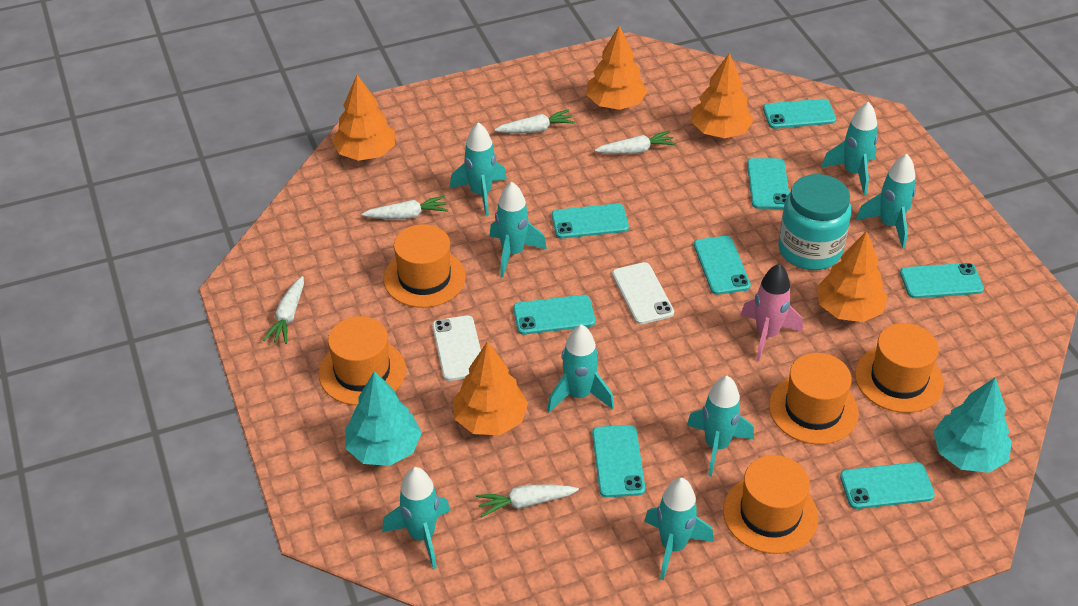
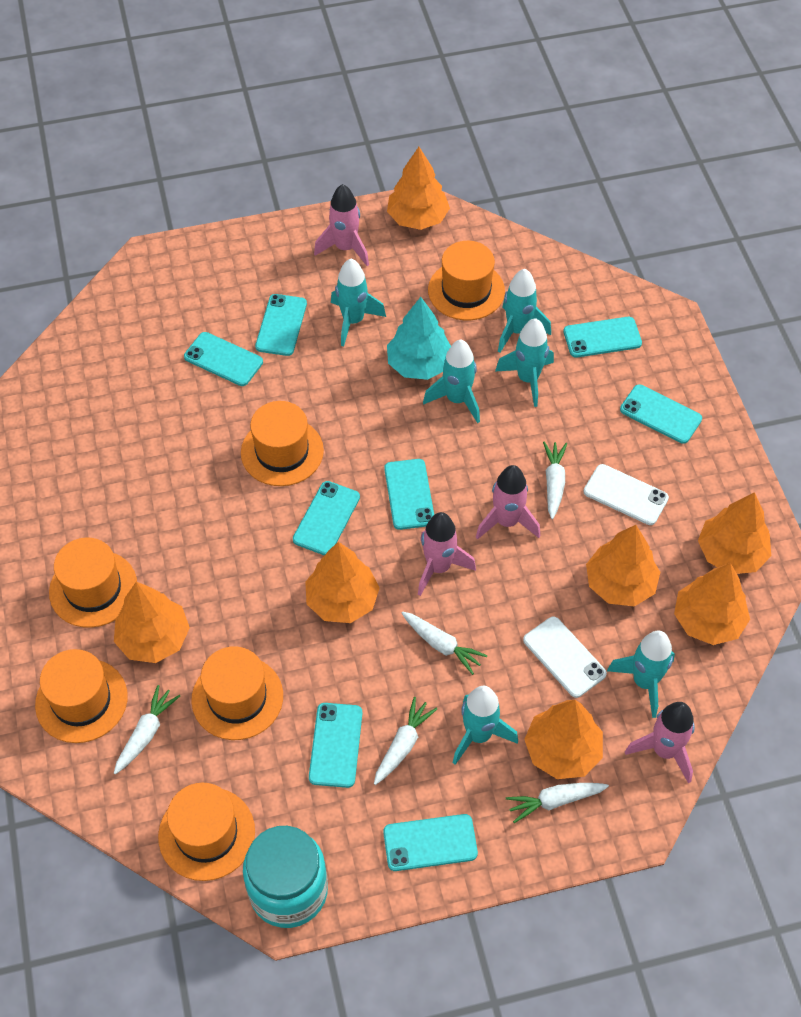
orange hat: [319,316,406,405] [383,224,466,308] [723,455,818,554] [769,353,859,444] [855,323,944,413] = 5 -> [35,649,128,743] [49,537,137,628] [158,783,255,881] [191,646,283,740] [241,401,324,486] [428,241,505,320] = 6
orange tree: [332,75,395,161] [453,341,528,435] [586,25,647,110] [691,53,753,138] [816,231,888,322] = 5 -> [114,582,190,663] [305,542,380,623] [387,147,450,230] [524,700,603,779] [586,525,660,606] [674,563,750,645] [698,492,771,574] = 7
pink rocket: [741,264,803,361] = 1 -> [314,184,369,266] [418,512,476,596] [476,465,540,540] [625,702,695,784] = 4
turquoise rocket: [382,467,451,569] [450,122,507,216] [490,182,547,277] [547,324,614,412] [644,478,714,580] [687,376,754,477] [821,102,878,195] [856,154,916,248] = 8 -> [331,258,386,346] [423,340,480,423] [453,686,518,765] [495,318,554,407] [498,269,551,353] [607,630,675,718] = 6
turquoise tree: [345,371,422,466] [933,377,1012,473] = 2 -> [387,297,451,380] = 1

